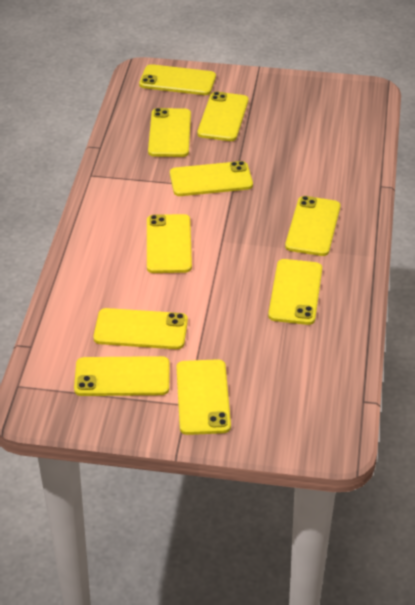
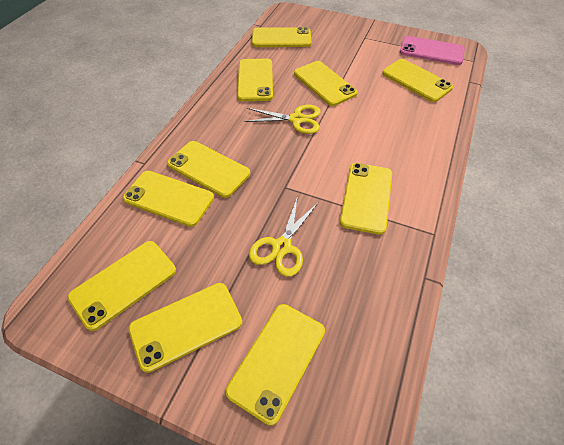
pink phone: none = 0 -> [400,36,465,65] = 1
yellow scissors: none = 0 -> [245,105,321,134] [249,196,318,277] = 2

